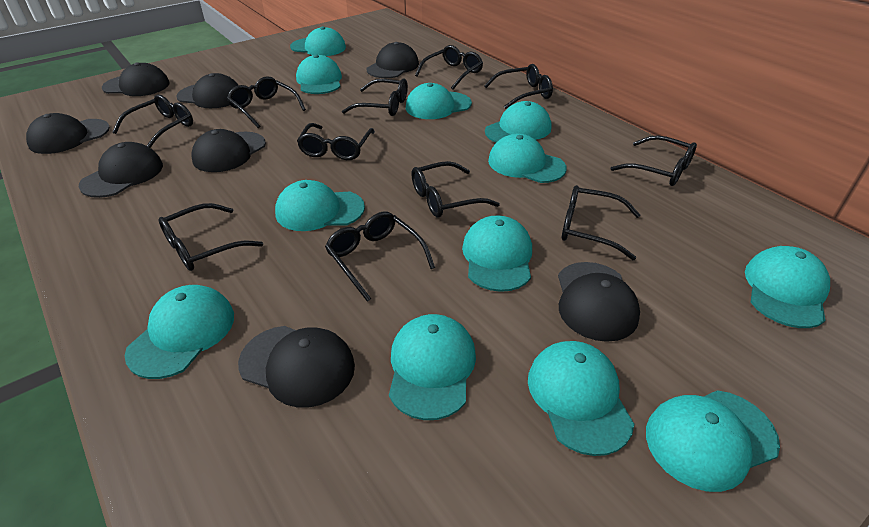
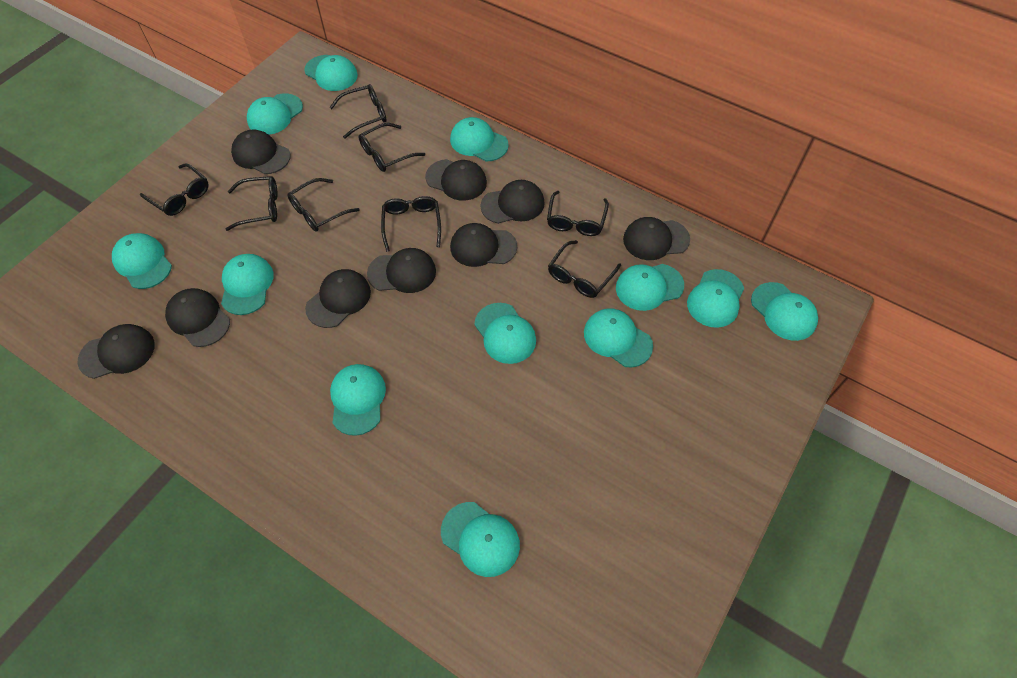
black cap: [26,113,110,154] [79,142,163,198] [102,62,170,96] [176,73,238,108] [191,129,266,172] [238,326,355,407] [367,42,419,78] [558,262,640,342] = 8 -> [77,324,155,379] [165,288,230,347] [231,129,291,174] [305,269,371,328] [367,248,436,293] [425,159,487,201] [450,223,517,267] [480,180,545,224] [623,217,690,260] = 9
black glasses: [112,94,193,148] [158,203,263,271] [227,76,306,128] [297,123,375,160] [325,212,435,302] [342,79,408,116] [411,161,500,218] [415,45,483,90] [484,64,553,109] [561,185,640,260] [611,135,697,186] = 11 -> [140,163,209,216] [225,176,278,231] [287,178,360,232] [329,84,387,139] [359,123,425,172] [381,196,441,252] [547,191,609,236] [548,240,621,298] = 8

